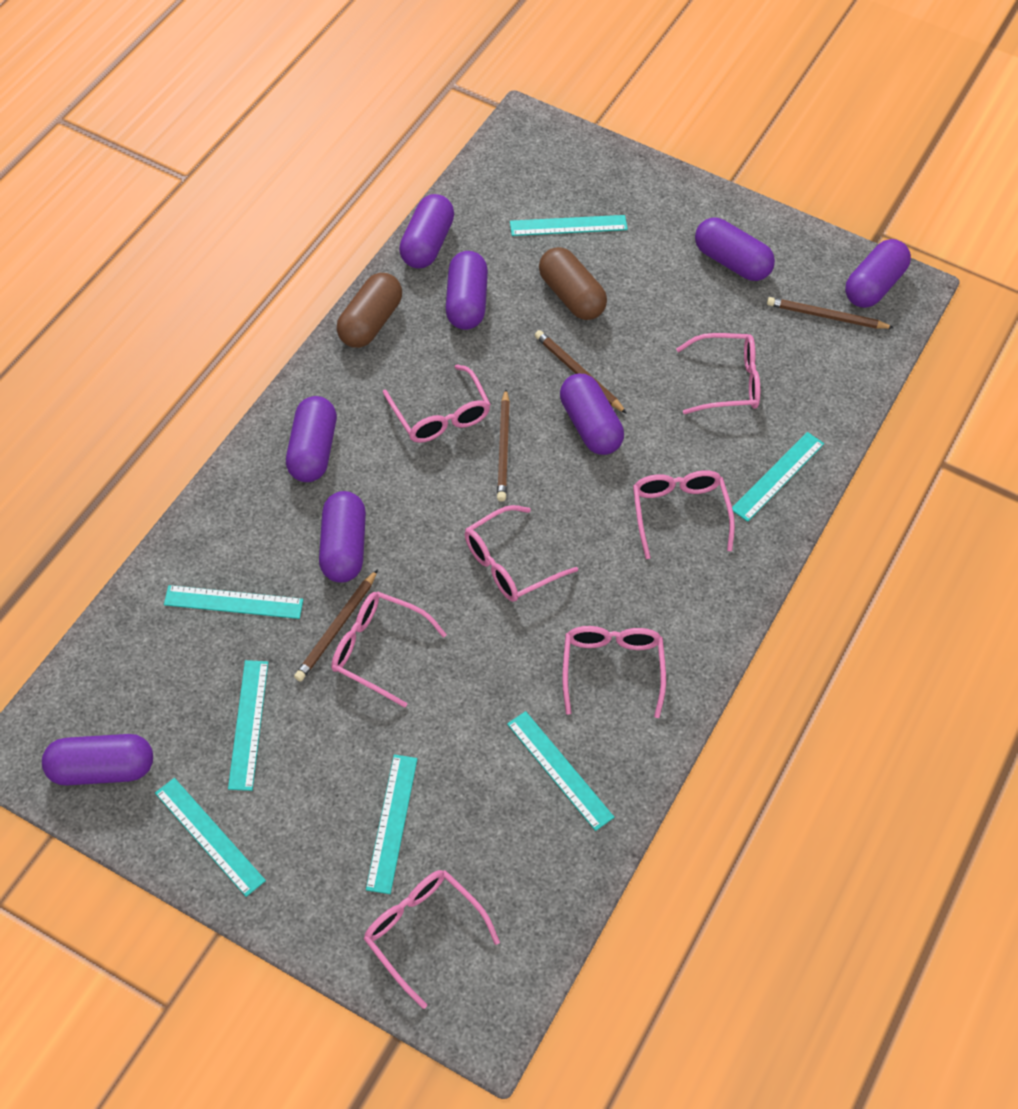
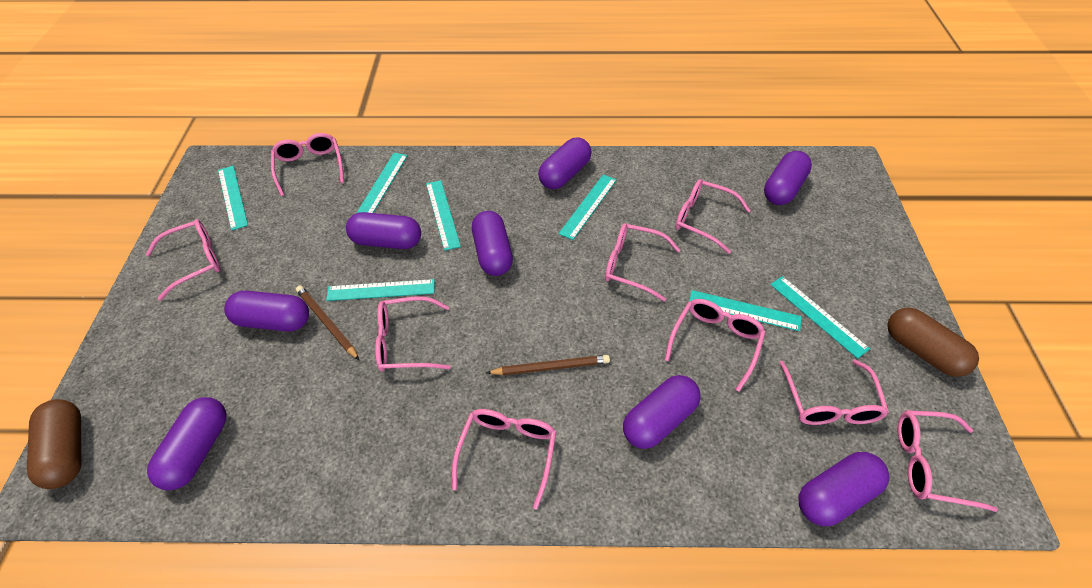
brown pencil: [294,569,378,681] [497,389,510,502] [535,330,627,414] [767,297,894,329] = 4 -> [296,285,359,360] [486,355,610,375] = 2
pink glasses: [331,591,447,708] [364,870,500,1009] [383,364,491,443] [465,505,578,602] [562,626,666,718] [633,470,735,559] [676,333,760,414] = 7 -> [146,219,221,301] [271,133,344,196] [375,297,451,371] [452,409,556,509] [605,223,680,302] [665,299,766,392] [675,179,751,254] [779,359,889,425] [898,410,998,512] = 9

